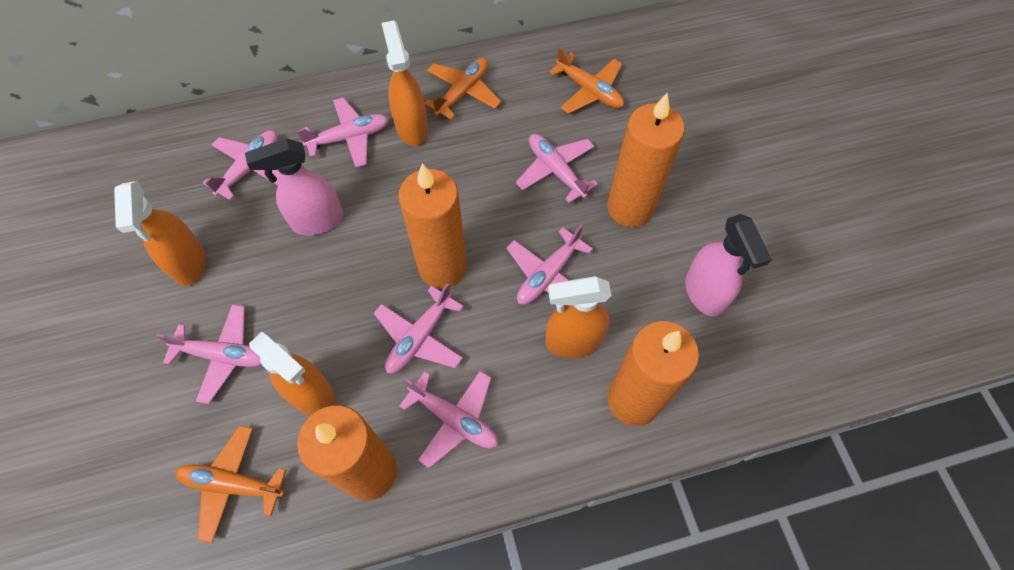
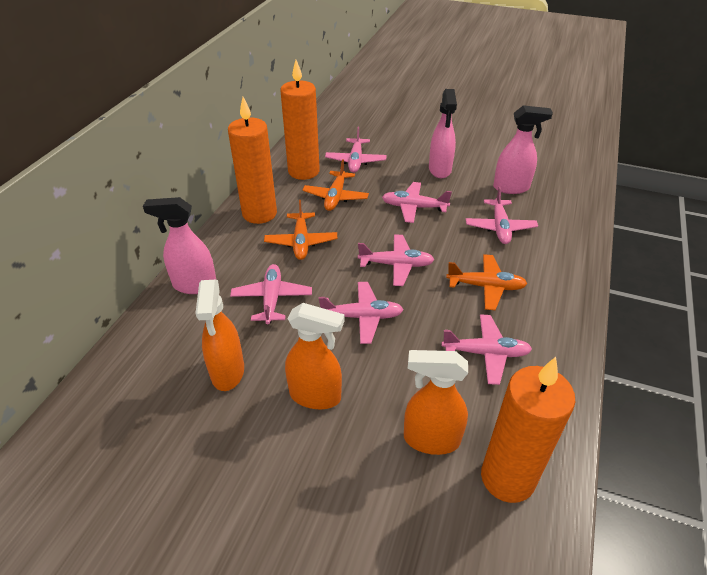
orange candle: [297,405,397,501] [398,164,467,288] [607,93,685,227] [607,321,699,426] = 4 -> [228,97,277,224] [280,60,320,180] [481,357,575,503] = 3
orange spray bottle: [114,181,206,286] [249,331,336,416] [382,20,428,146] [545,276,612,358] = 4 -> [195,280,244,391] [285,303,345,409] [404,350,468,455] = 3
pink spray bottle: [245,138,343,236] [685,214,772,317] = 2 -> [143,197,216,294] [429,89,457,178] [493,105,553,194] = 3

